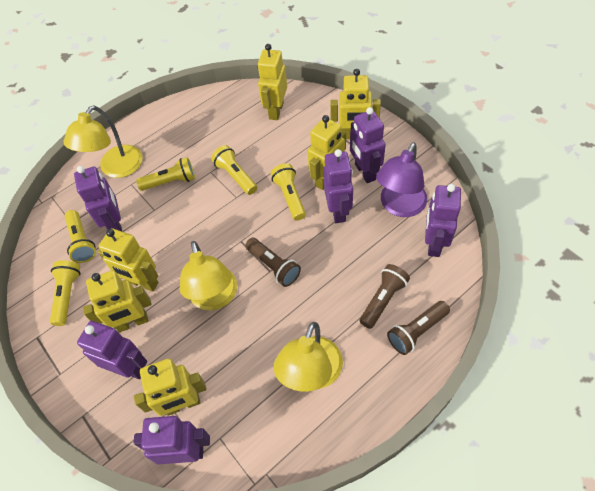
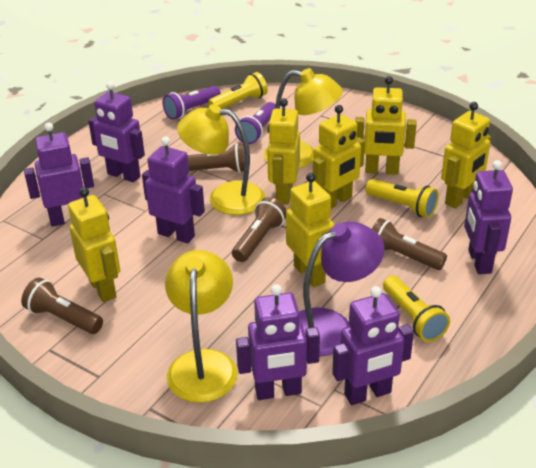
brown flashlight: [245,238,301,287] [359,264,410,329] [387,301,450,355] = 3 -> [21,278,103,334] [188,143,245,173] [232,197,286,262] [372,218,447,270] = 4
purple flashlight: none = 0 -> [163,86,221,120] [235,102,276,144] = 2
yellow flashlight: [50,260,81,326] [65,210,96,263] [136,157,195,191] [211,145,257,195] [271,163,306,221] = 5 -> [208,72,268,109] [366,179,439,218] [383,276,450,342] = 3

